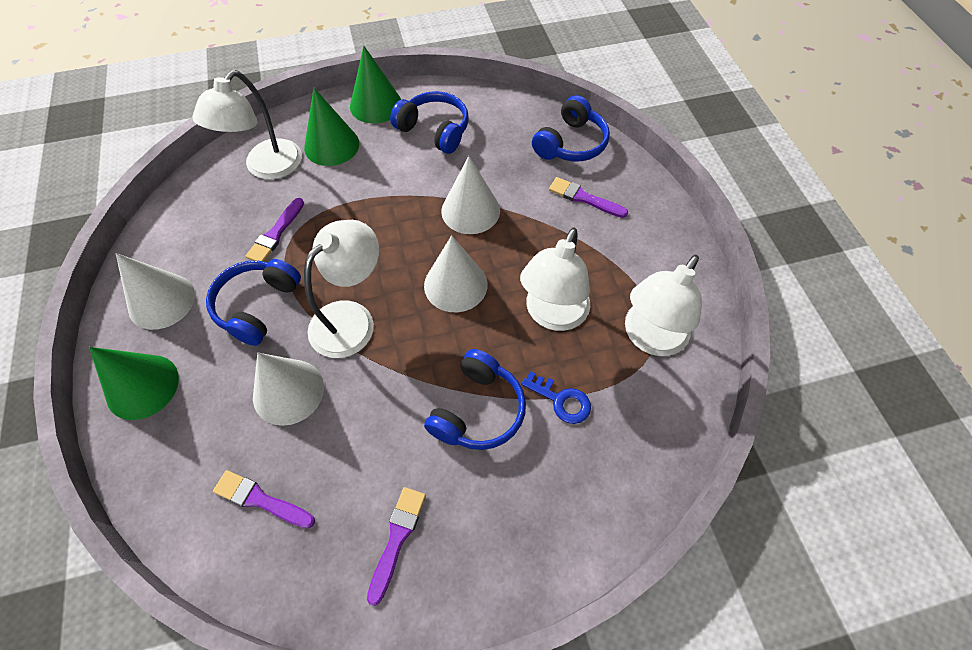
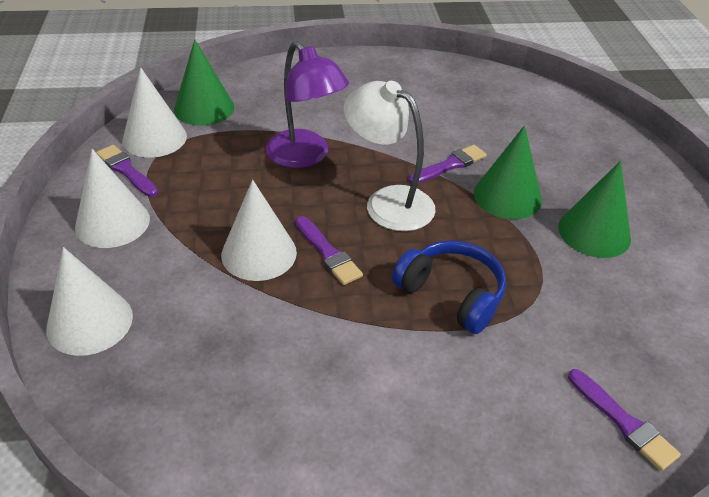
blue headphones: [206,259,301,346] [390,91,469,154] [424,349,526,450] [532,95,610,162] = 4 -> [392,240,506,334] = 1
blue key: [521,371,591,424] = 1 -> none = 0
purple lamp: none = 0 -> [265,41,349,168] = 1
white lamp: [193,70,302,180] [304,220,379,358] [520,228,590,331] [625,255,702,356] = 4 -> [344,81,436,231] = 1

